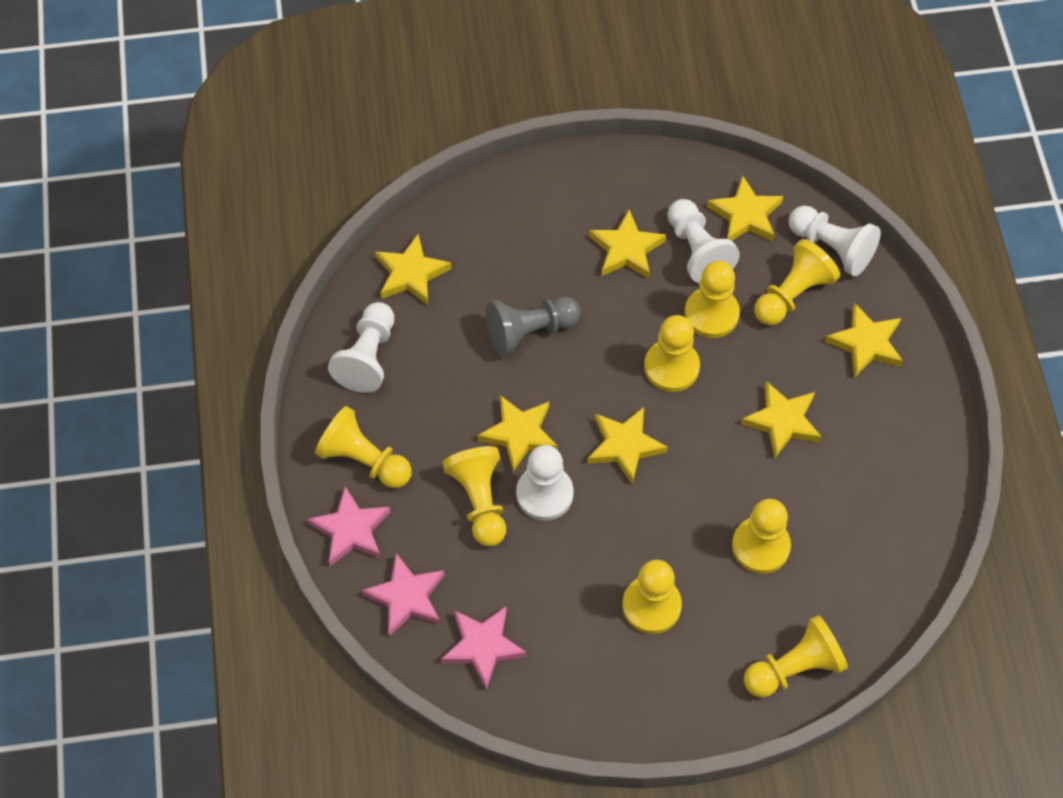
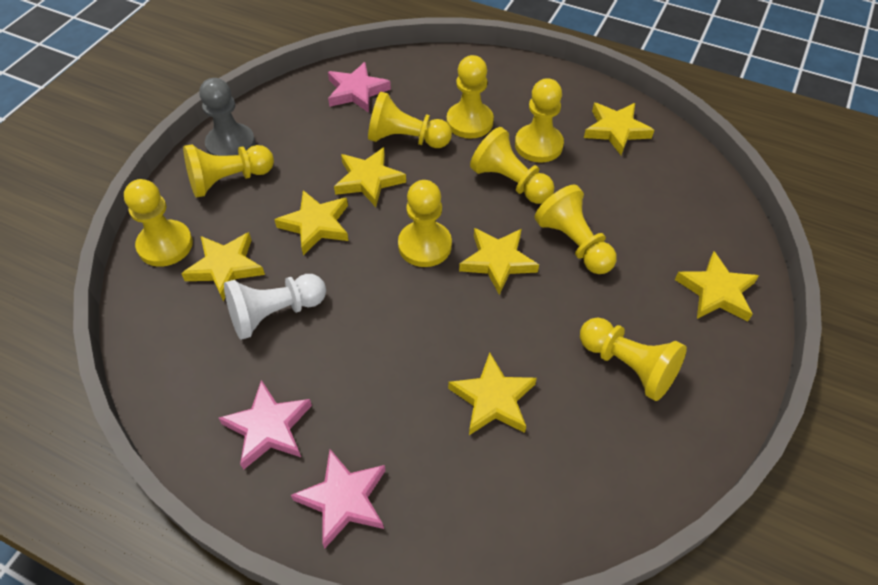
white pawn: [328,302,395,393] [516,445,574,520] [667,199,740,283] [789,206,881,276] = 4 -> [224,274,326,340] = 1
yellow pawn: [315,406,412,488] [442,446,506,547] [622,560,682,634] [644,315,700,392] [685,261,740,338] [732,499,791,574] [744,615,848,698] [754,239,840,326] = 8 -> [124,179,193,267] [183,144,274,198] [368,92,452,148] [398,180,452,267] [446,55,494,139] [470,127,554,204] [515,78,564,163] [535,185,617,274] [580,317,687,401] = 9

